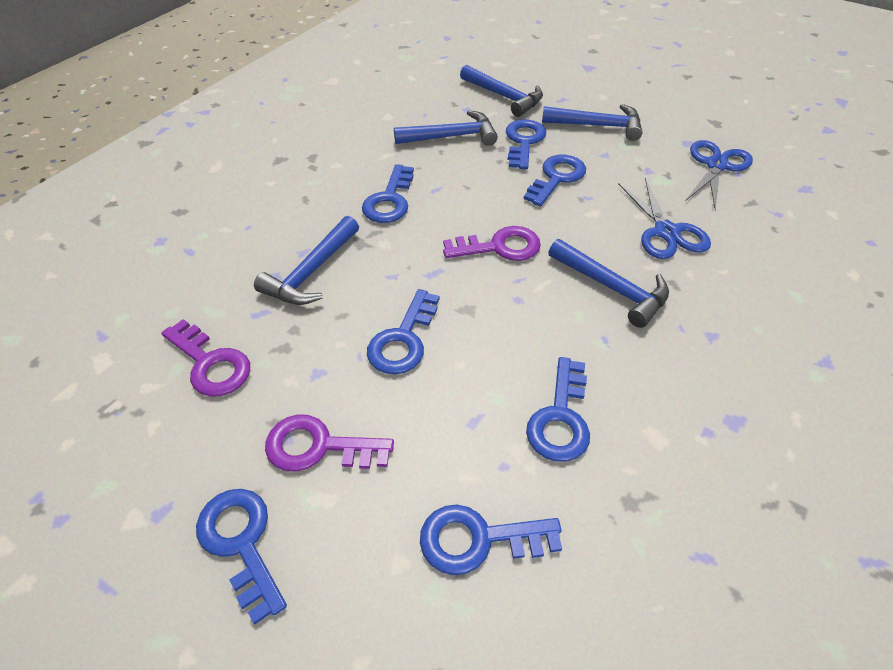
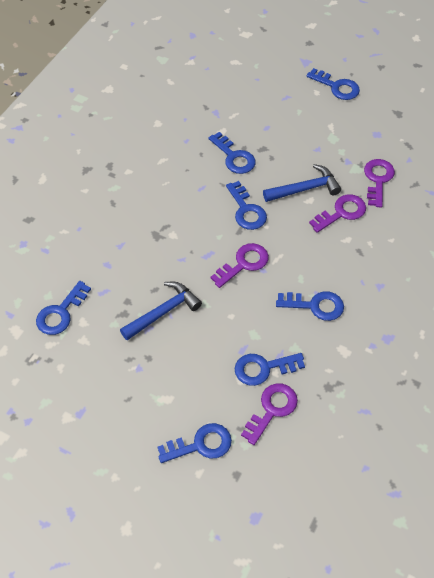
blue hammer: [254,216,359,305] [394,110,498,146] [460,65,543,117] [542,104,643,141] [548,239,669,328] = 5 -> [120,282,202,340] [263,164,341,202] = 2
blue scissors: [618,178,711,259] [686,140,753,210] = 2 -> none = 0
purple key: [161,319,250,397] [265,414,394,472] [443,226,541,261] = 3 -> [211,243,269,288] [241,383,298,445] [309,194,366,233] [364,159,395,207] = 4

